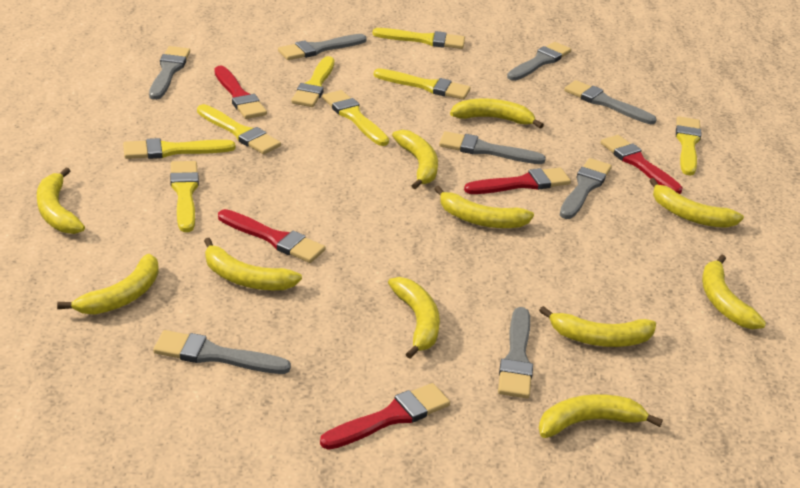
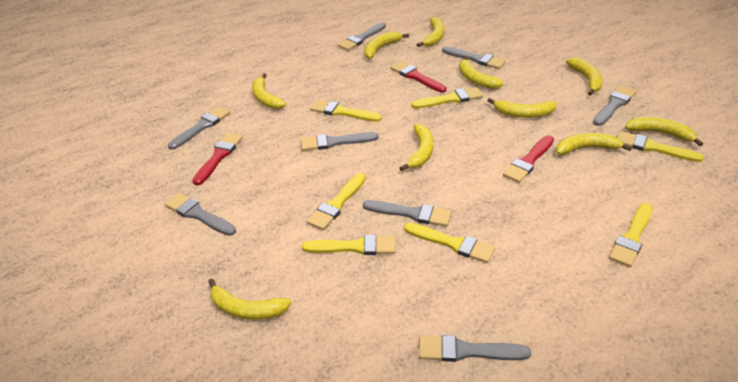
red brush: [214,65,267,119] [218,209,326,263] [320,383,450,450] [464,168,571,194] [601,135,683,194] = 5 -> [192,133,243,185] [390,61,446,93] [503,135,554,183] = 3
yellow banana: [37,167,85,234] [57,254,159,315] [204,238,302,290] [388,277,440,359] [392,130,438,189] [434,186,534,228] [450,98,544,129] [539,306,656,347] [539,394,663,438] [649,178,744,228] [702,255,766,329] = 11 -> [208,278,292,320] [252,73,286,109] [364,31,409,59] [400,124,433,171] [417,17,445,47] [459,56,504,89] [487,98,557,118] [556,133,632,155] [566,58,603,96] [625,117,703,146] = 10
yellow brush: [123,138,236,159] [170,161,199,232] [197,104,281,154] [291,56,334,107] [322,90,389,146] [372,28,465,49] [374,68,470,100] [676,116,702,176] = 8 -> [302,235,396,255] [307,173,366,230] [310,100,382,122] [404,223,495,263] [411,87,483,109] [609,203,653,267] [617,131,704,162] = 7

